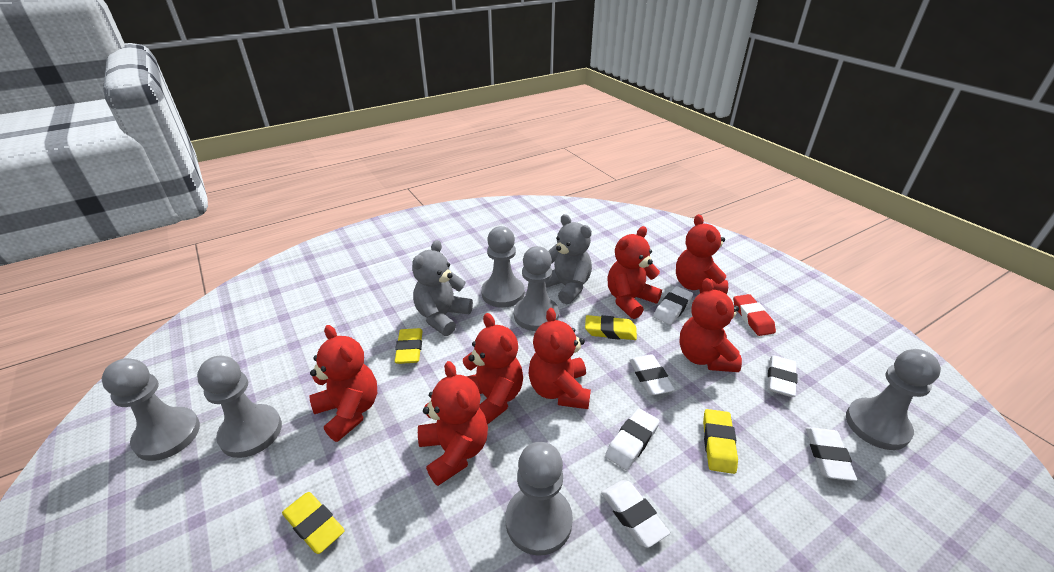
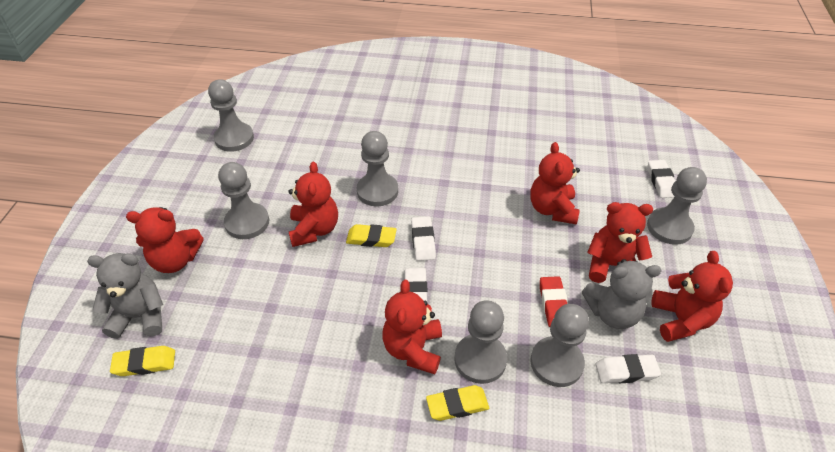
red teddy bear: [309,325,377,442] [418,361,488,486] [463,313,523,425] [529,308,591,409] [607,226,662,319] [676,214,728,294] [679,278,742,372] = 7 -> [126,207,204,273] [288,162,338,247] [382,280,442,374] [530,142,580,224] [587,202,653,283] [651,251,733,342] = 6
white eraser: [601,480,670,548] [605,408,660,470] [629,355,675,395] [653,286,693,325] [768,355,798,397] [806,427,857,481] = 6 -> [405,268,427,301] [411,216,436,261] [595,354,661,383] [648,160,675,198] = 4
yellow eraser: [282,492,345,554] [395,328,423,364] [585,315,637,340] [703,409,738,474] = 4 -> [110,346,175,376] [346,224,397,247] [426,385,489,421] = 3

